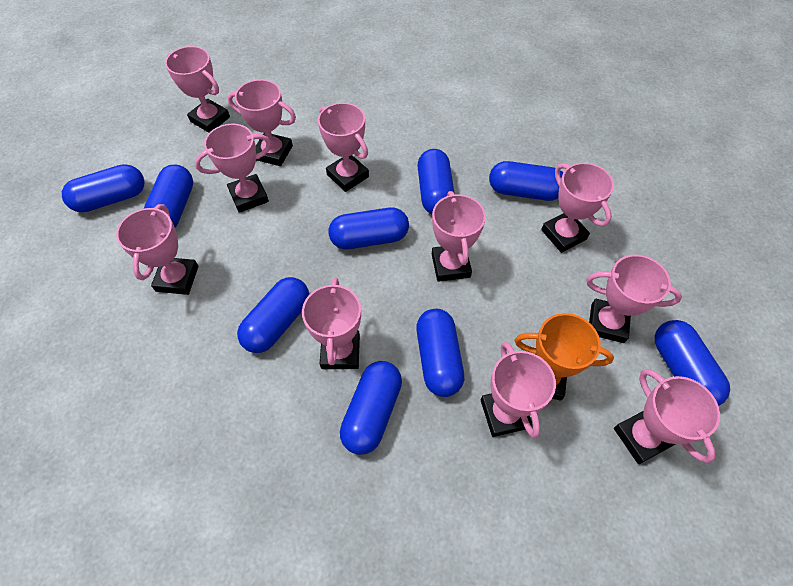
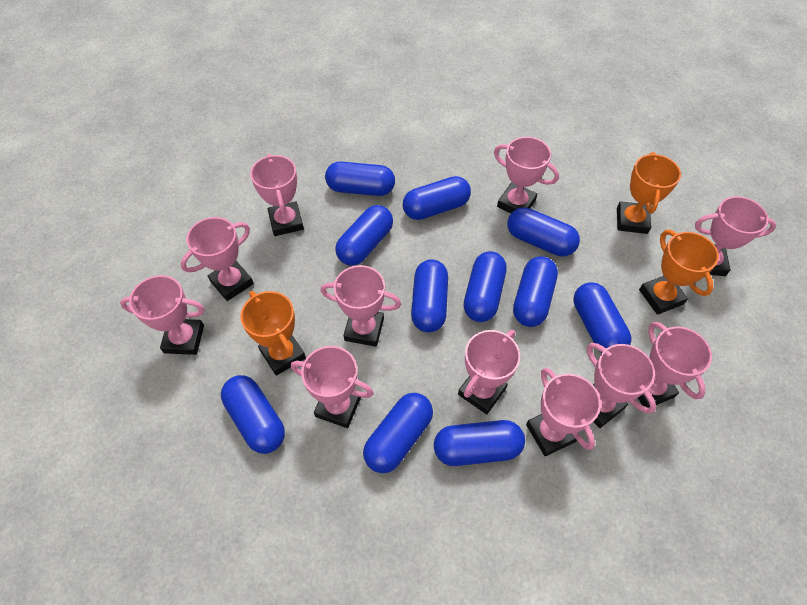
blue capsule: [62,164,144,213] [143,165,193,228] [237,277,309,353] [329,207,409,249] [340,361,402,455] [416,309,464,397] [418,149,455,214] [489,161,563,201] [655,320,730,406] = 9 -> [221,375,285,454] [325,162,395,196] [335,205,393,266] [363,393,433,473] [403,176,471,220] [411,259,448,332] [434,420,525,466] [464,251,507,322] [507,207,580,257] [513,256,558,327] [573,282,631,353] = 11
orange trophy: [514,313,614,401] = 1 -> [240,291,306,376] [617,152,681,234] [639,230,719,315] = 3

